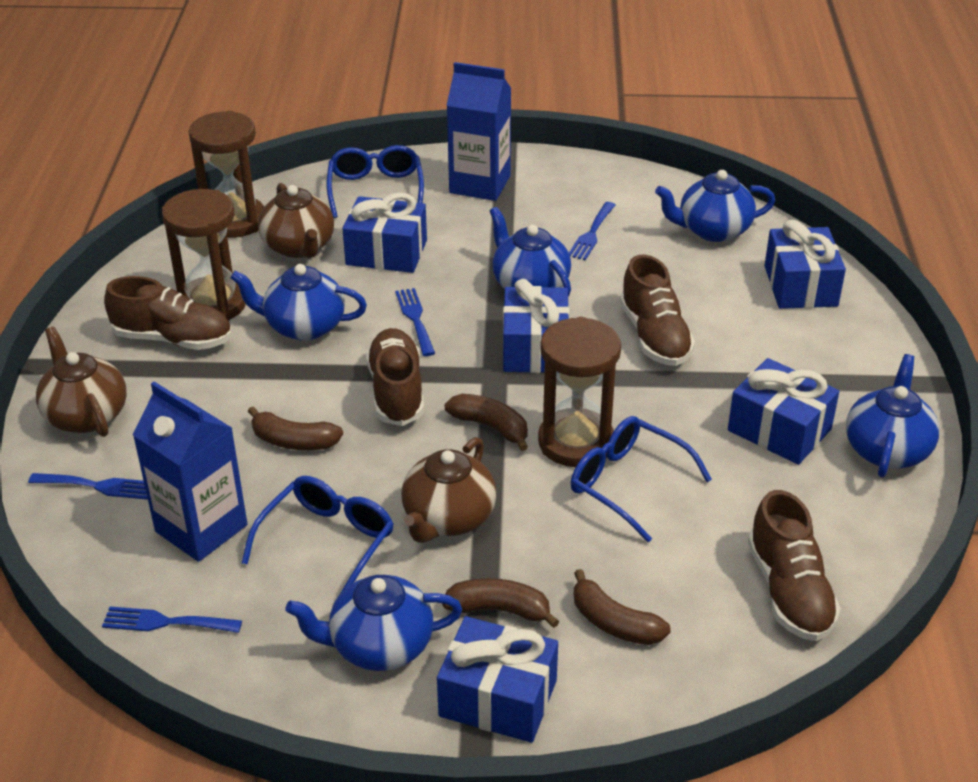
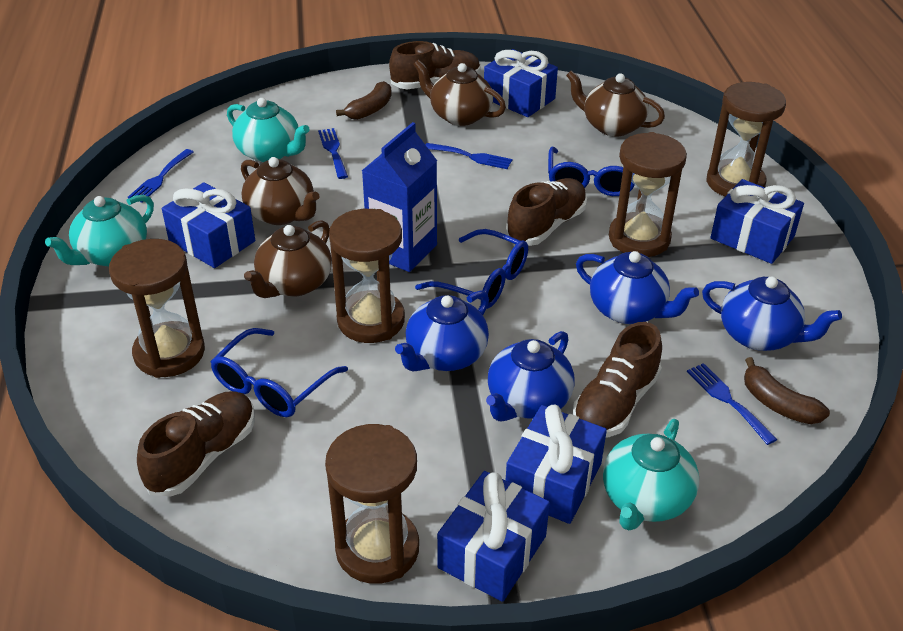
blue carton: [132,382,247,562] [447,62,512,201] = 2 -> [362,122,437,272] = 1
blue teapot: [230,264,367,341] [285,575,462,671] [490,207,571,297] [655,170,775,242] [846,354,939,478] = 5 -> [395,290,489,371] [486,331,575,422] [576,251,699,324] [702,276,842,351] = 4
brown banana: [248,407,343,450] [442,578,560,628] [444,394,528,451] [574,569,671,645] = 4 -> [336,81,392,120] [744,357,830,424] = 2
brown hourglass: [162,189,246,321] [189,111,264,238] [538,317,621,467] = 3 -> [109,239,205,378] [325,424,419,584] [329,209,405,343] [609,132,687,257] [706,82,786,196] = 5
brown teapot: [36,326,127,437] [258,183,334,258] [401,437,497,543] = 3 -> [241,157,320,225] [244,220,332,298] [413,60,506,126] [566,71,665,137] = 4
turquoise teapot: none = 0 -> [45,195,154,266] [227,98,310,162] [603,419,699,531] = 3

